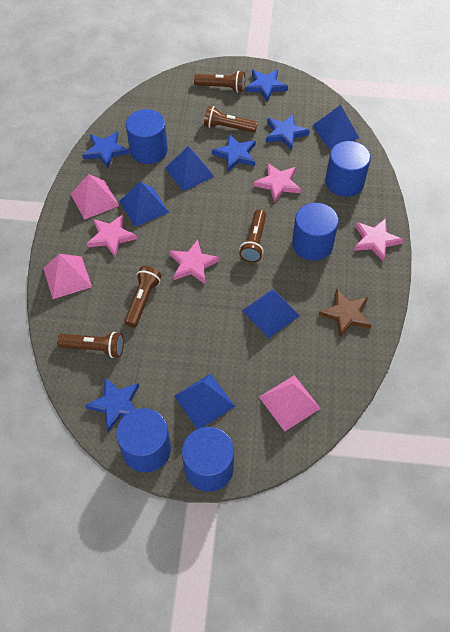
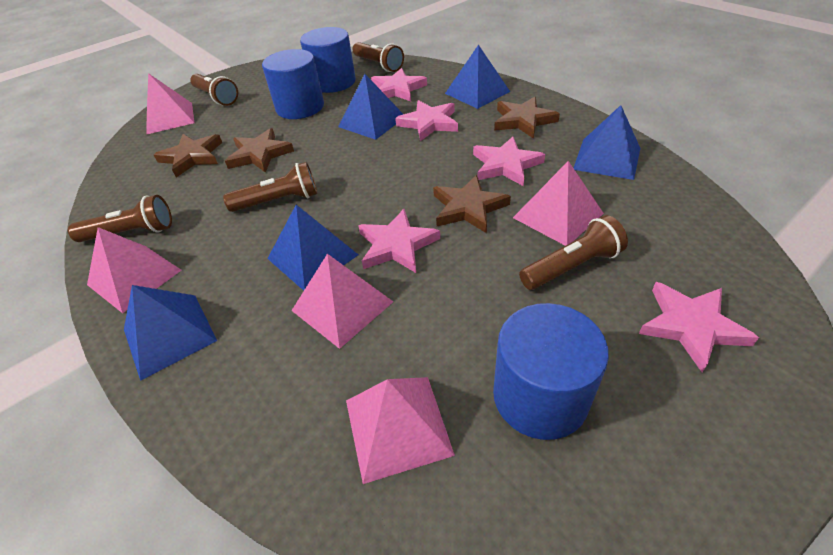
blue cylinder: [116,408,171,473] [126,109,168,164] [182,427,234,492] [292,203,339,261] [325,141,371,197] = 5 -> [262,49,324,119] [300,27,356,93] [493,303,609,440] = 3
blue star: [83,131,129,169] [85,378,139,432] [212,134,256,171] [245,69,288,102] [266,114,310,150] = 5 -> none = 0
brown star: [319,289,372,337] = 1 -> [154,134,222,177] [225,128,294,173] [433,175,511,233] [494,97,560,139] = 4
pink pyramid: [43,254,92,299] [71,174,119,220] [259,375,321,431] = 3 -> [87,227,182,313] [146,73,194,135] [291,254,393,349] [346,377,455,484] [513,161,604,246] = 5
pink star: [87,214,137,257] [170,239,220,284] [254,163,301,203] [354,218,403,261] = 4 -> [358,209,440,273] [371,68,427,102] [395,100,458,141] [473,136,545,186] [639,282,759,372] = 5

